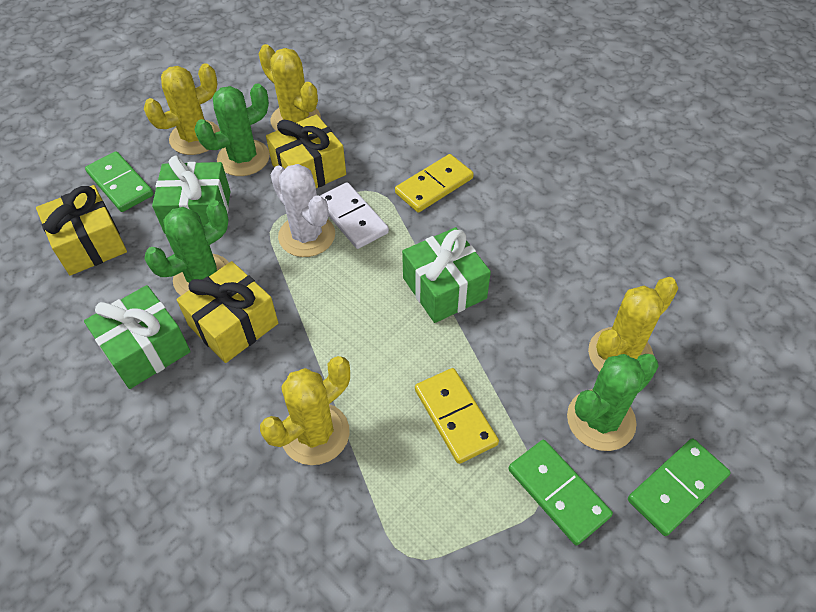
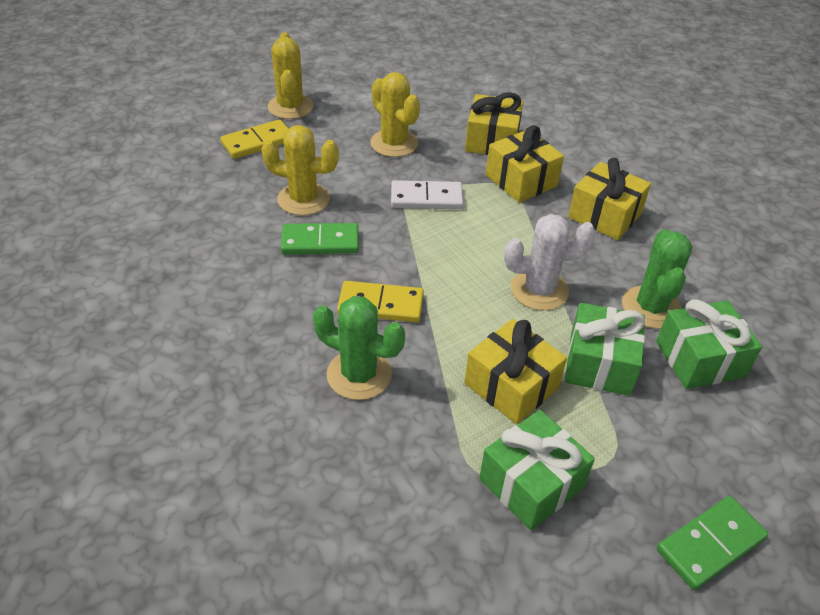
green cactus: [144,200,229,295] [194,84,270,176] [567,354,659,451] = 3 -> [313,296,405,400] [622,229,693,329] = 2
green domino: [85,151,154,212] [508,440,613,545] [628,439,731,536] = 3 -> [281,223,359,254] [657,496,768,590] = 2
yellow cactus: [144,63,220,155] [259,44,321,131] [260,356,350,465] [588,277,678,372] = 4 -> [261,125,339,216] [268,32,314,119] [370,72,420,157] = 3
yellow gift: [36,185,127,276] [177,261,278,363] [266,115,346,188] = 3 -> [464,319,567,424] [465,92,523,155] [486,125,564,203] [568,158,651,240] = 4

